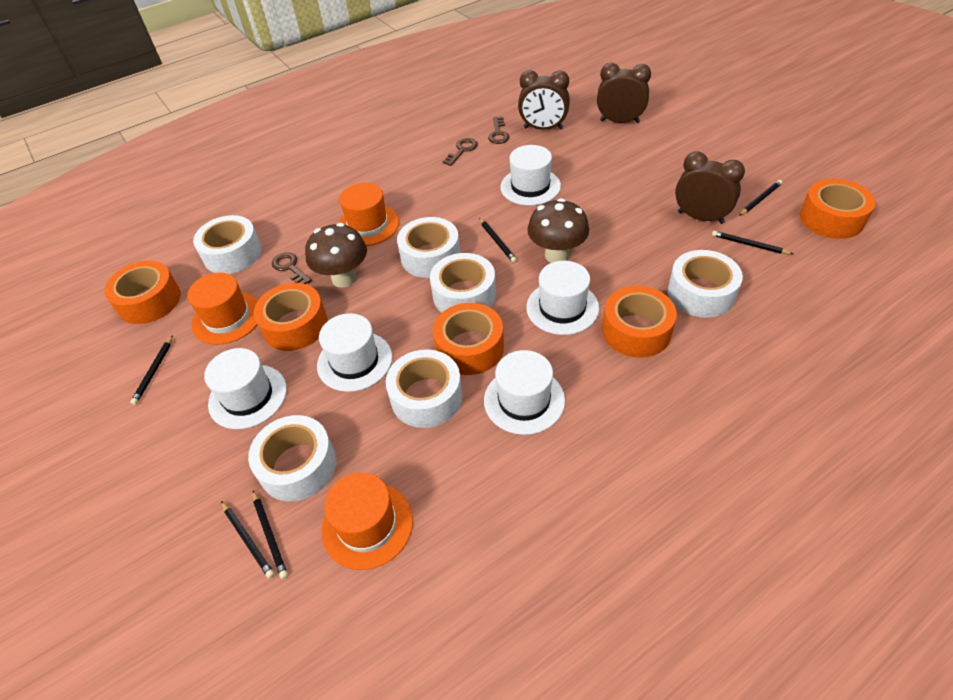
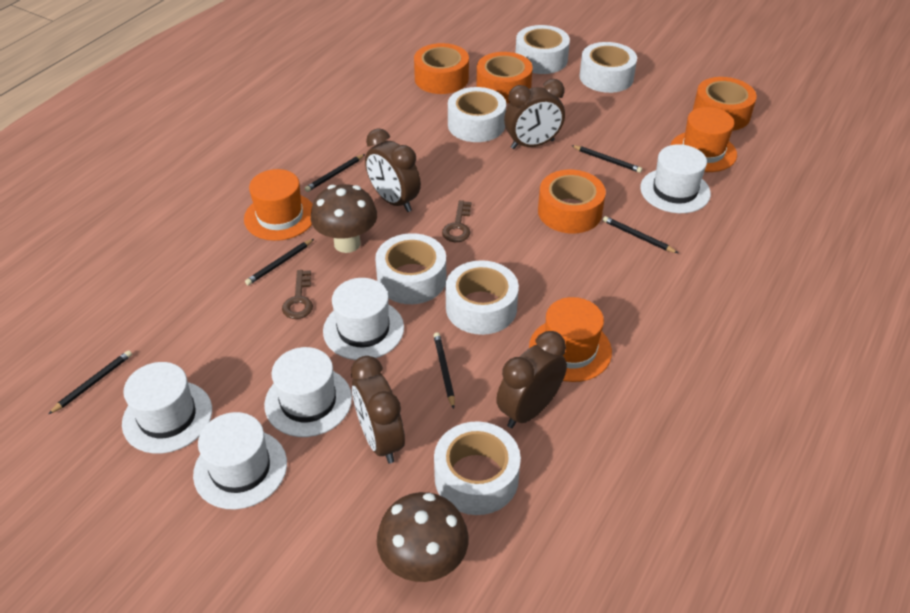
brown clock: [518,70,570,130] [597,63,651,123] [675,152,745,224] = 3 -> [351,356,405,464] [365,128,421,212] [496,331,567,428] [504,79,565,149] = 4
brown key: [272,253,312,284] [443,138,478,166] [488,117,510,144] = 3 -> [282,270,313,319] [442,200,472,242] = 2
orange tape: [104,261,181,324] [254,283,327,351] [433,303,504,375] [602,286,677,358] [800,179,875,239] = 5 -> [414,43,469,94] [476,52,533,103] [538,170,606,233] [693,77,757,131] = 4

